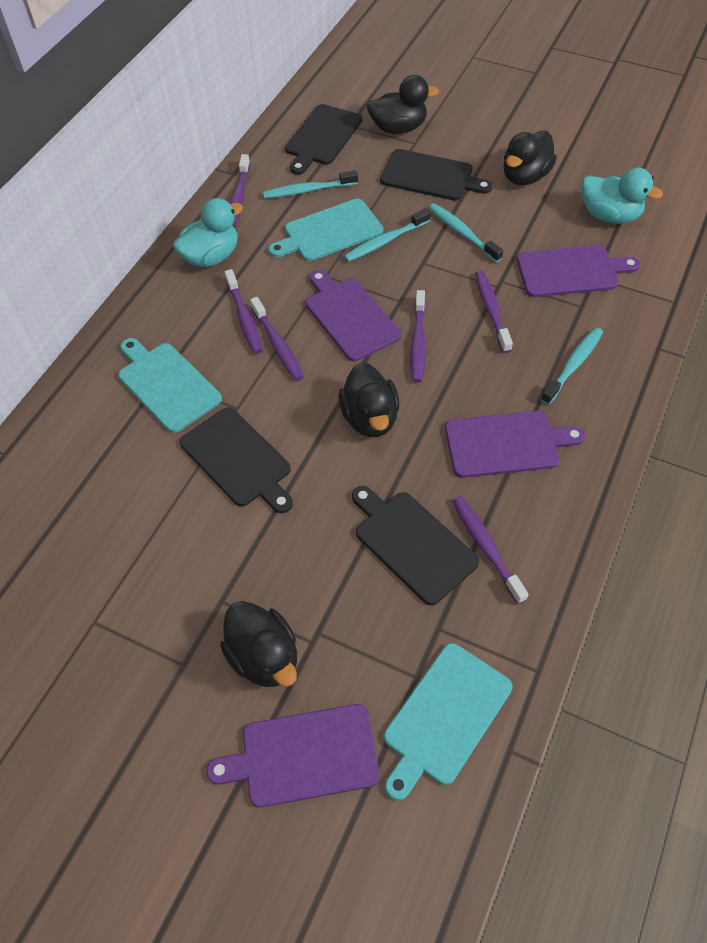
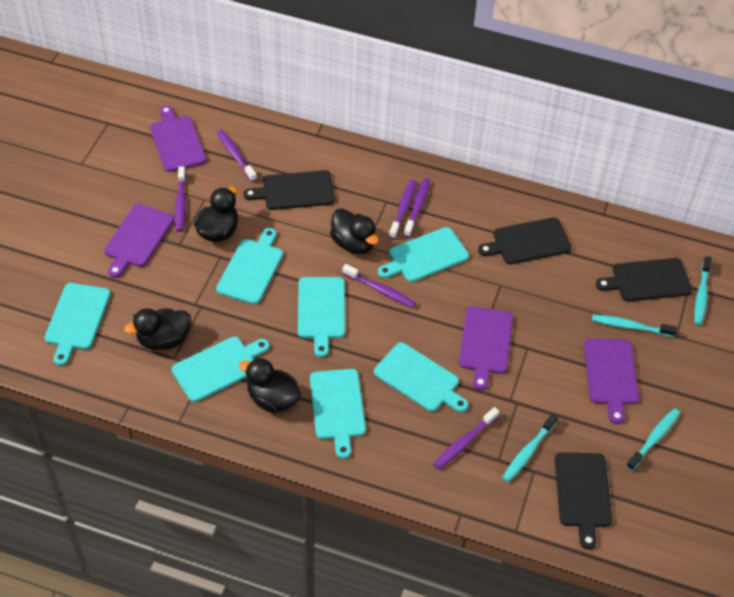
turquoise cutting board: [118,338,222,433] [268,199,383,261] [384,643,513,801] = 3 -> [44,283,110,366] [171,337,269,402] [216,228,283,304] [298,277,345,357] [310,369,366,459] [374,342,468,412] [378,227,469,282] = 7
turquoise duck: [173,198,243,267] [582,168,663,224] = 2 -> none = 0

